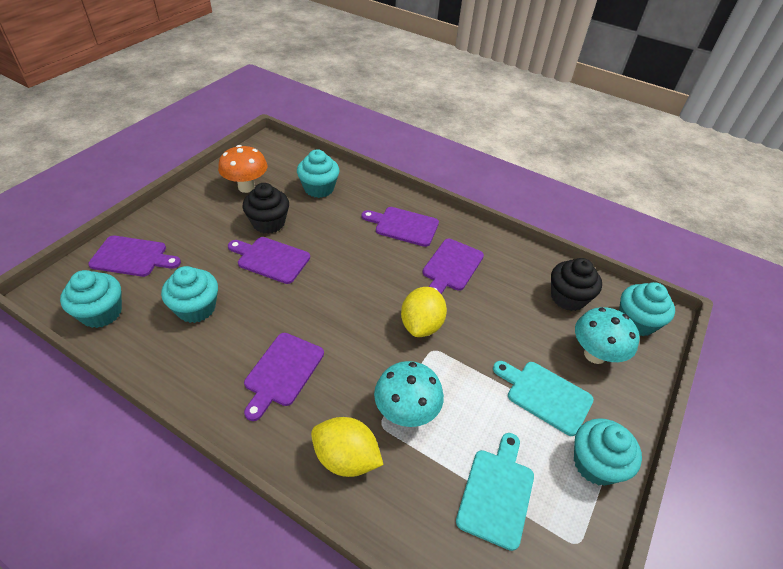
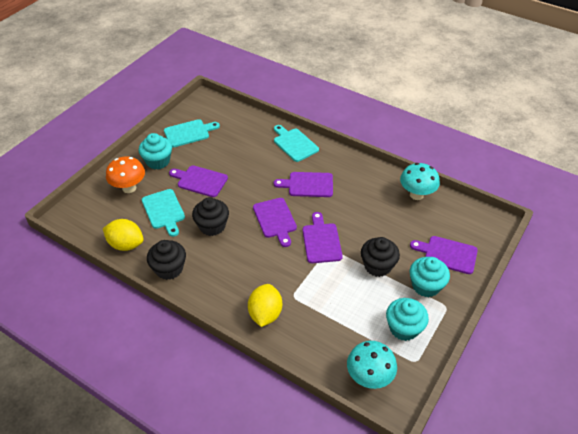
black cupcake: [243,183,289,234] [551,258,602,311] = 2 -> [147,240,186,280] [192,197,229,236] [361,237,400,277] = 3
turquoise cupcake: [60,270,122,328] [161,266,218,323] [297,149,339,198] [574,418,642,486] [619,282,675,337] = 5 -> [139,133,172,170] [386,298,429,341] [410,257,450,297] = 3
turquoise cutting board: [456,433,534,551] [493,361,594,436] = 2 -> [142,189,185,237] [164,119,220,147] [274,125,319,162] = 3

